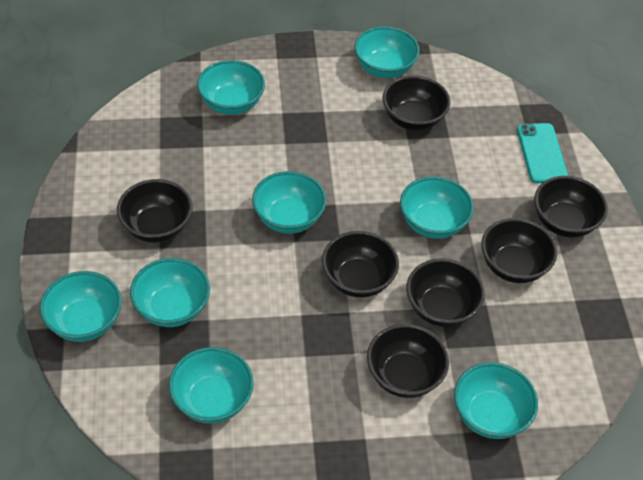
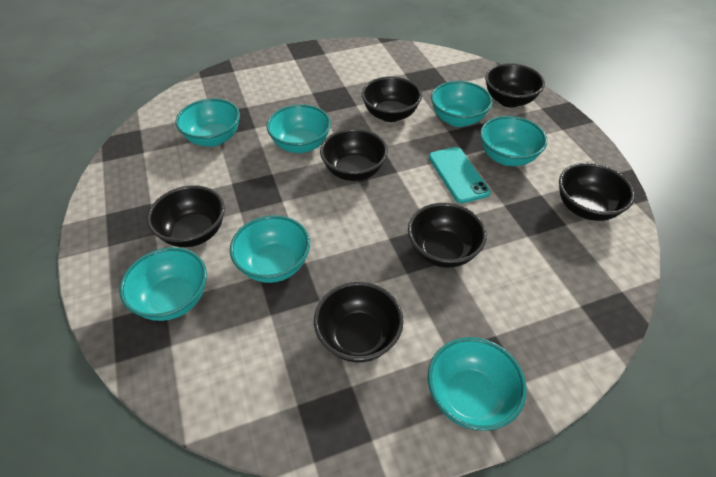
turquoise bowl: [40,271,122,342] [130,258,210,327] [169,347,254,424] [197,60,265,115] [252,171,326,234] [354,26,420,78] [400,177,474,239] [454,362,538,439] = 8 -> [119,247,207,321] [175,98,240,147] [230,215,310,283] [266,104,331,153] [428,337,527,431] [431,81,492,127] [480,116,547,166] = 7

